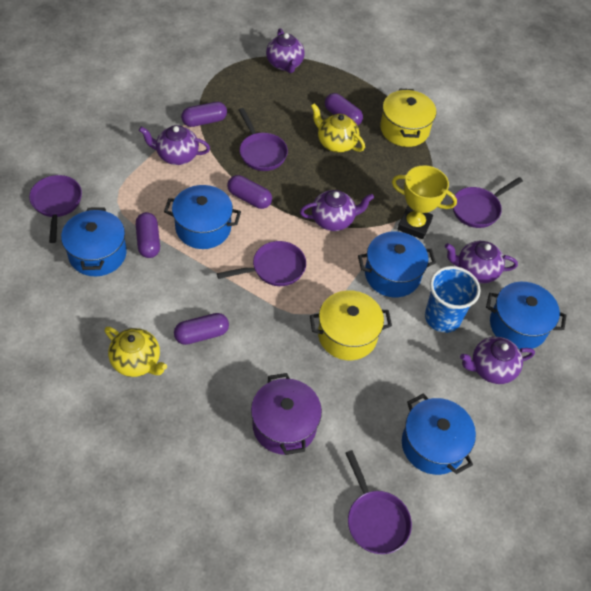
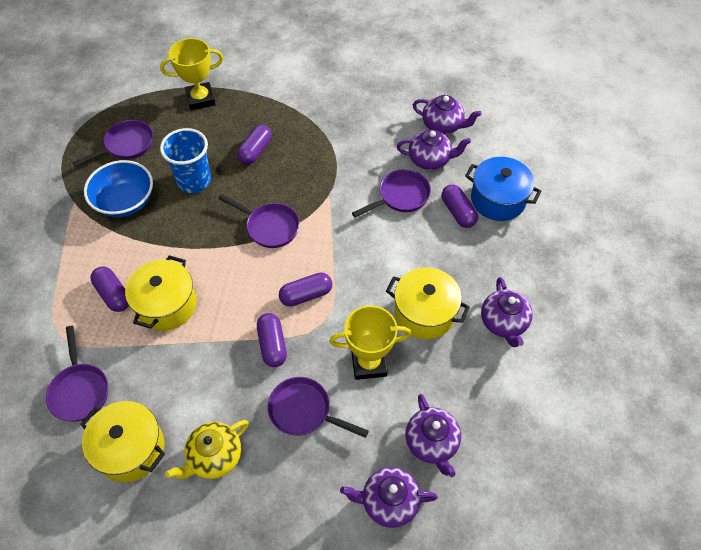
blue bowl: none = 0 -> [84,160,153,217] = 1
blue pot: [61,207,127,276] [164,185,241,249] [358,232,436,297] [402,394,476,475] [486,282,567,350] = 5 -> [465,157,541,221] = 1
purple pot: [251,373,322,455] = 1 -> none = 0
yellow pot: [310,290,392,360] [380,89,436,147] = 2 -> [80,401,165,482] [125,255,197,331] [386,267,470,339] = 3
yellow teapot: [105,327,167,377] [311,103,365,153] = 2 -> [165,420,249,479] = 1
yellow trophy: [392,165,457,239] = 1 -> [160,38,223,110] [329,306,411,380] = 2

